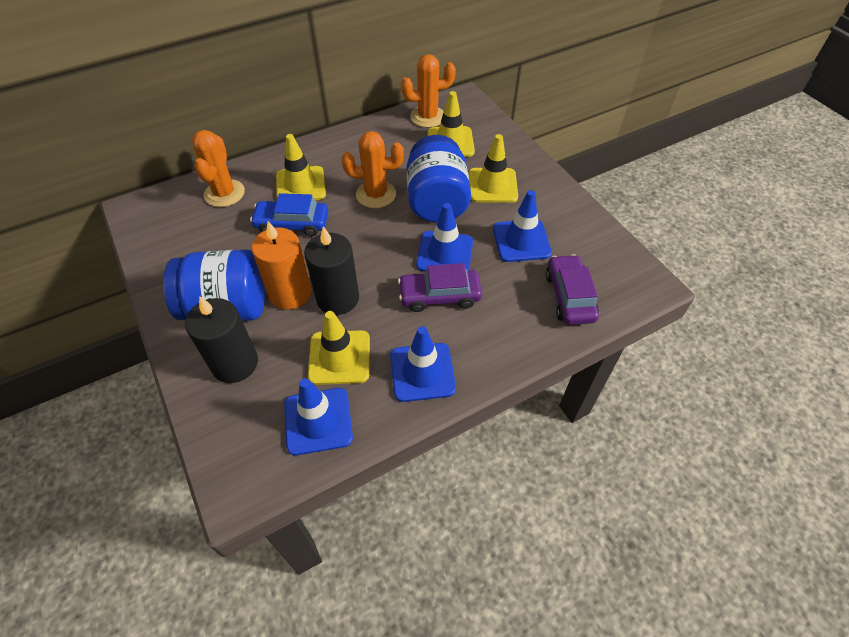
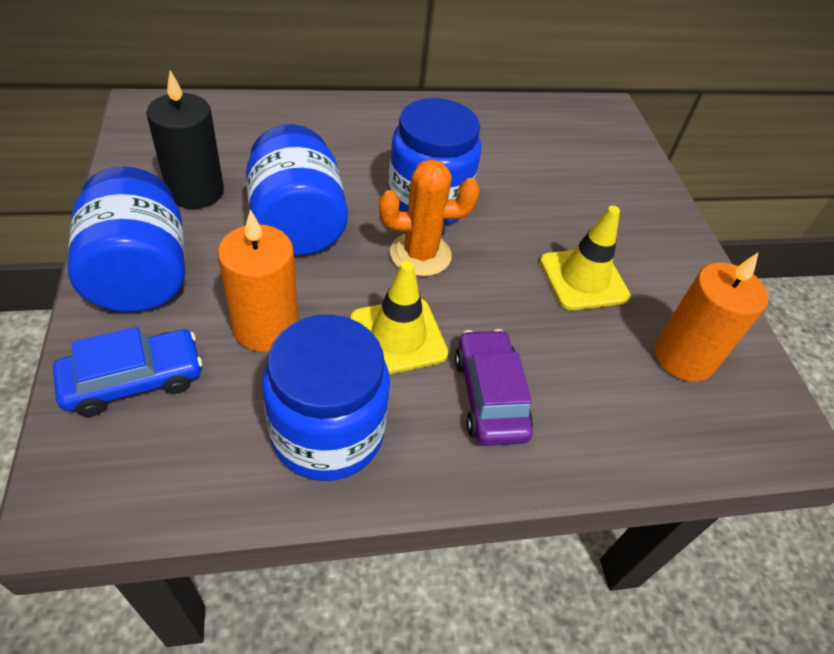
black candle: [185,296,258,383] [304,226,359,315] = 2 -> [146,70,224,209] = 1
blue jar: [163,249,265,321] [406,135,471,222] = 2 -> [67,166,185,312] [246,124,348,256] [262,315,390,481] [388,98,481,225] = 4
blue traffic cone: [284,378,353,455] [390,326,456,402] [416,203,473,272] [493,190,552,262] = 4 -> none = 0
orange cactus: [192,130,245,207] [341,131,404,208] [401,54,456,128] = 3 -> [379,159,480,276] = 1
orange candle: [252,221,312,310] = 1 -> [218,210,298,352] [654,253,768,382] = 2
purple car: [398,263,482,312] [546,254,599,325] = 2 -> [454,329,533,446] = 1
yellow traffic cone: [276,134,326,200] [308,311,370,385] [428,91,475,157] [469,134,518,203] = 4 -> [351,261,448,374] [540,206,631,310] = 2

